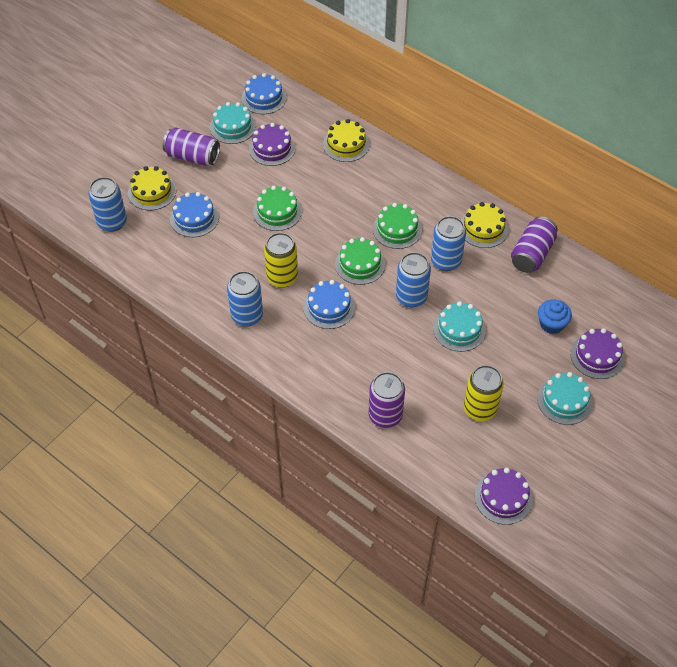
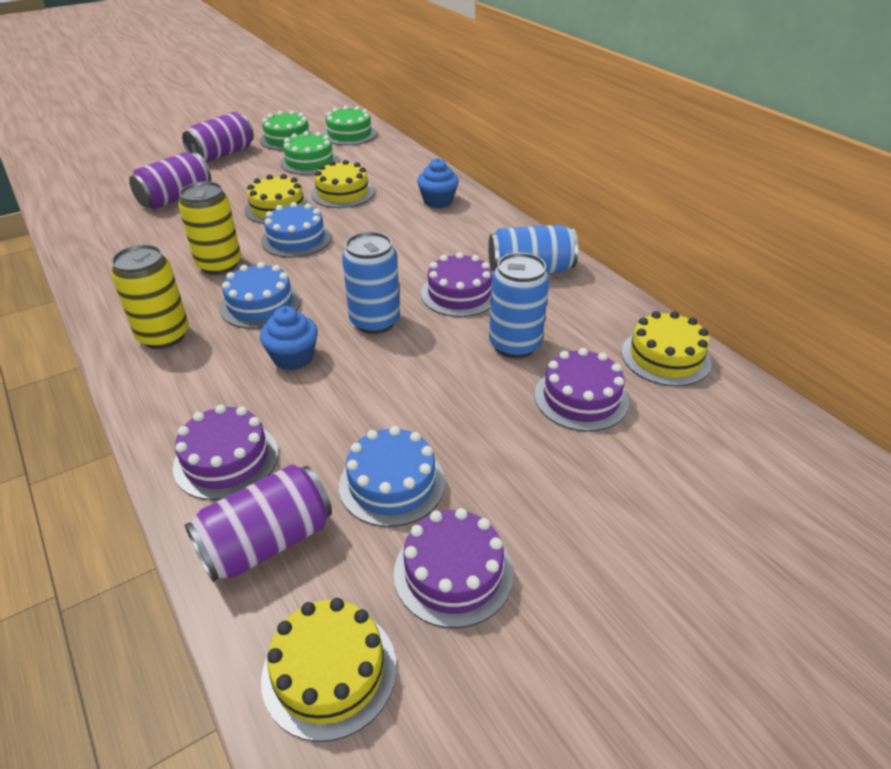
blue can: [88,177,127,232] [227,271,263,326] [396,252,431,307] [431,216,466,271] = 4 -> [342,232,400,334] [488,225,578,273] [489,253,550,358] = 3
blue cupcake: [538,299,572,334] = 1 -> [260,306,318,371] [417,158,459,208] = 2
purple cake: [249,123,296,166] [475,468,533,525] [570,328,624,379] = 3 -> [173,405,278,500] [394,508,513,628] [421,252,492,317] [535,348,629,432] = 4
turquoise cake: [210,102,256,144] [433,301,486,352] [537,372,593,425] = 3 -> none = 0
yellow cake: [128,166,176,211] [323,119,370,162] [461,202,508,248] = 3 -> [245,174,310,224] [261,598,397,742] [311,160,374,208] [621,311,711,386] = 4

